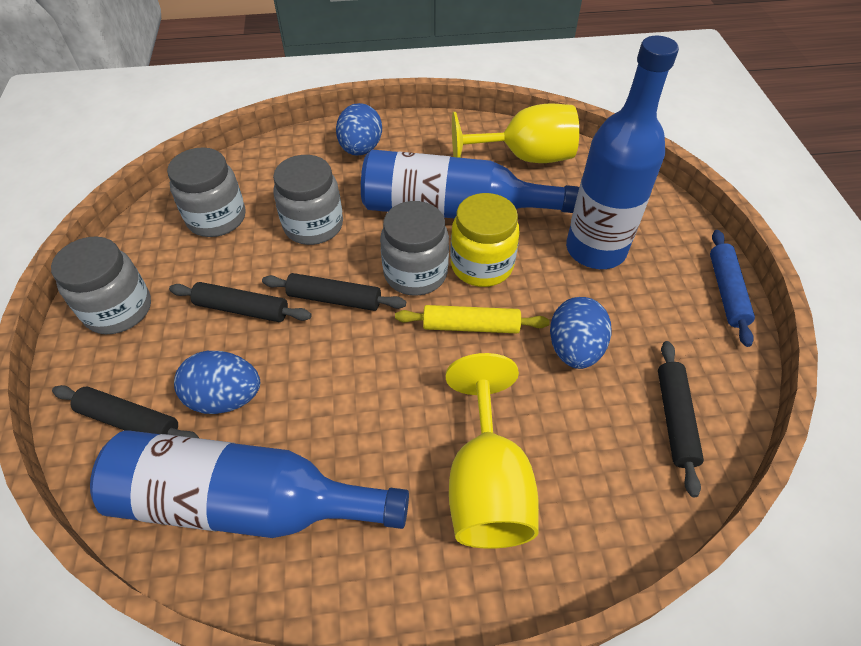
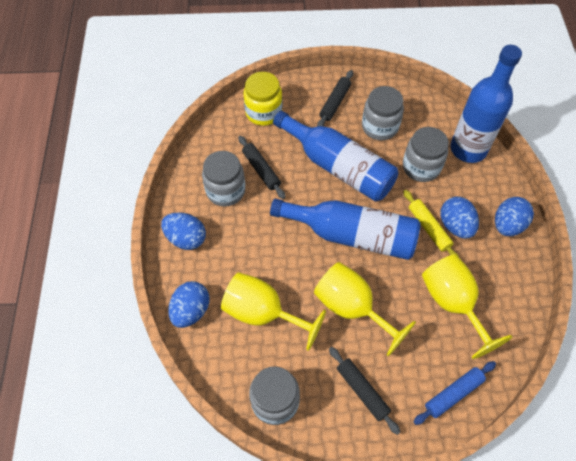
black rolling pin: [52,385,199,438] [169,282,312,322] [262,273,406,311] [658,341,704,497] = 4 -> [238,135,286,199] [317,70,353,126] [329,347,400,435] = 3
blue egg: [174,351,260,414] [336,103,382,156] [550,297,611,369] = 3 -> [161,212,206,250] [168,281,209,328] [440,197,479,239] [495,197,534,236] = 4
yellow goblet: [446,353,539,549] [452,103,579,163] = 2 -> [221,272,326,351] [314,262,416,356] [422,255,512,359] = 3

